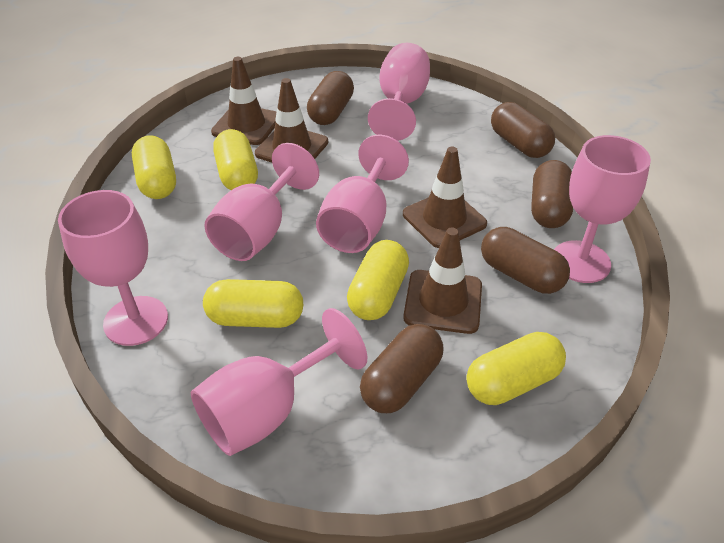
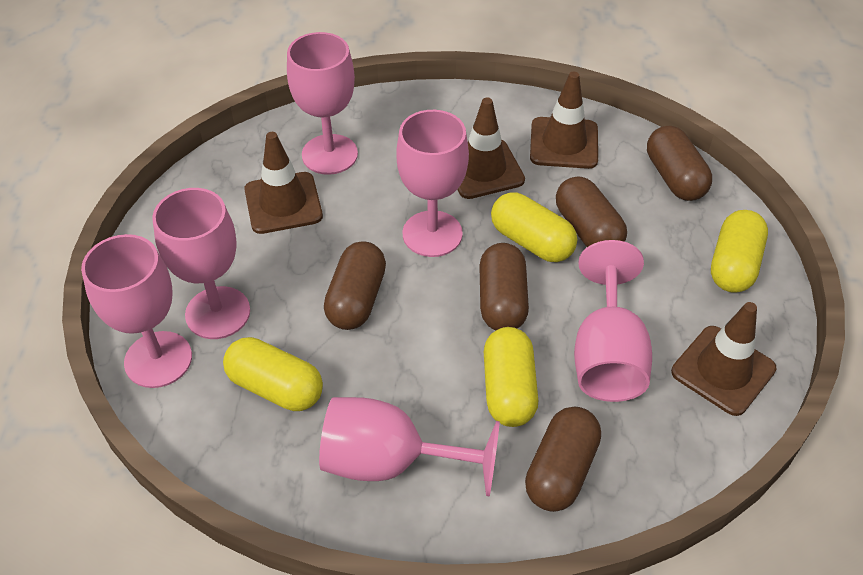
yellow capsule: [132,135,176,199] [203,279,303,328] [213,129,258,190] [347,240,409,320] [466,332,566,405] = 5 -> [223,337,323,411] [484,327,538,427] [491,192,577,262] [711,210,768,293] = 4

